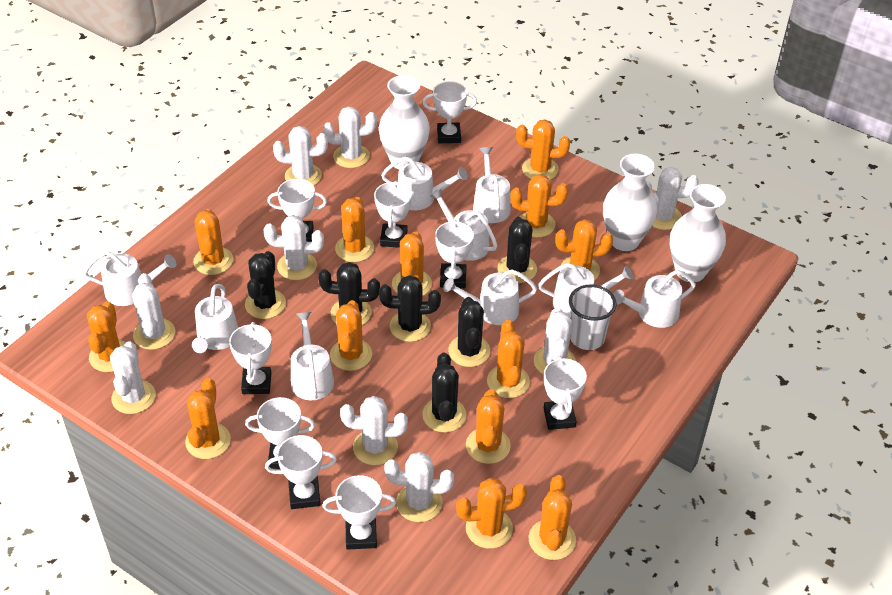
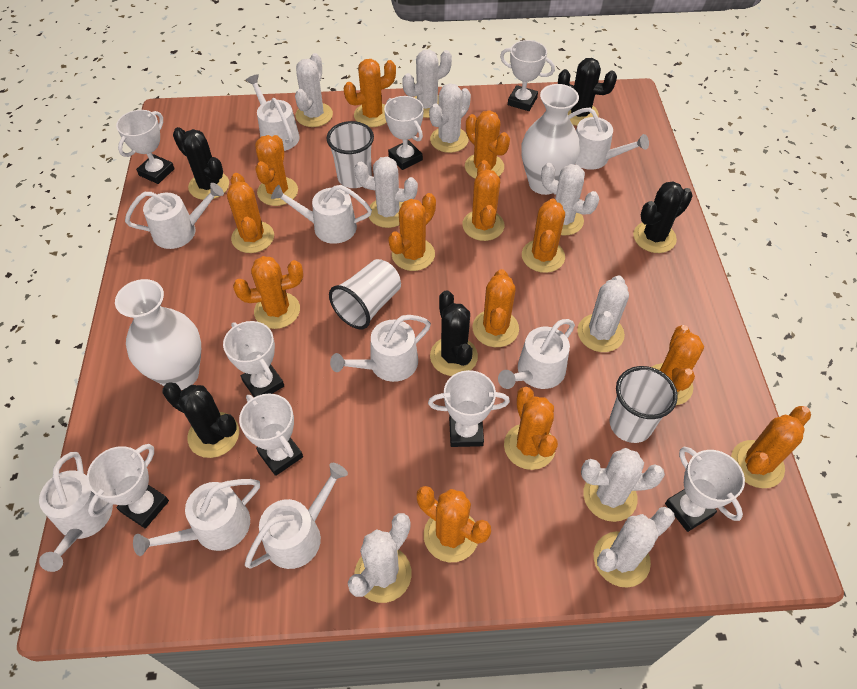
black cactus: [245,251,286,319] [318,262,380,325] [379,275,441,342] [422,353,466,433] [448,297,490,367] [498,217,537,283] = 6 -> [163,383,239,458] [173,127,229,200] [430,290,478,376] [558,58,617,126] [633,181,693,253] = 5
white cup: [569,284,616,350] = 1 -> [326,121,374,188] [329,259,401,329] [609,366,678,443] = 3
white trophy: [229,322,272,394] [245,397,315,469] [265,435,337,509] [267,179,327,242] [322,475,396,550] [374,181,412,248] [422,81,477,143] [435,220,474,288] [544,356,587,430] = 9 -> [87,444,169,529] [116,110,175,184] [223,321,284,397] [239,394,303,476] [384,96,424,170] [428,370,510,447] [500,40,555,111] [665,447,745,532] = 8
white vase: [379,75,430,170] [603,154,657,251] [670,184,726,282] = 3 -> [115,279,201,390] [521,84,580,195] = 2

